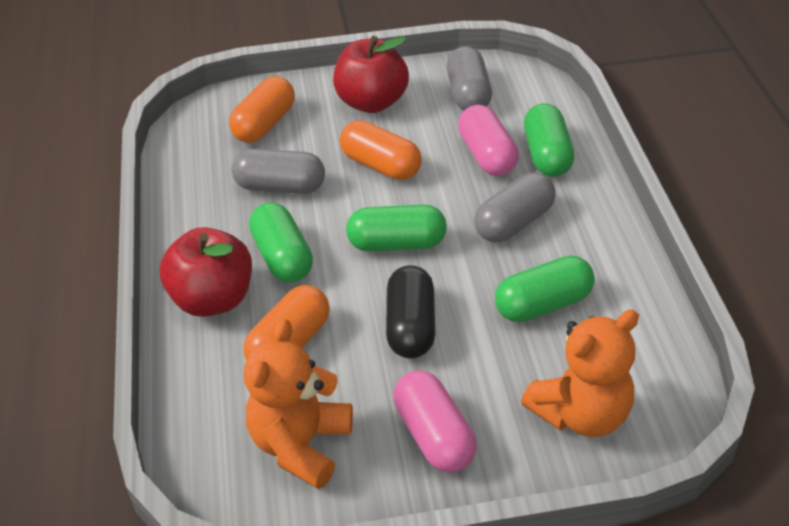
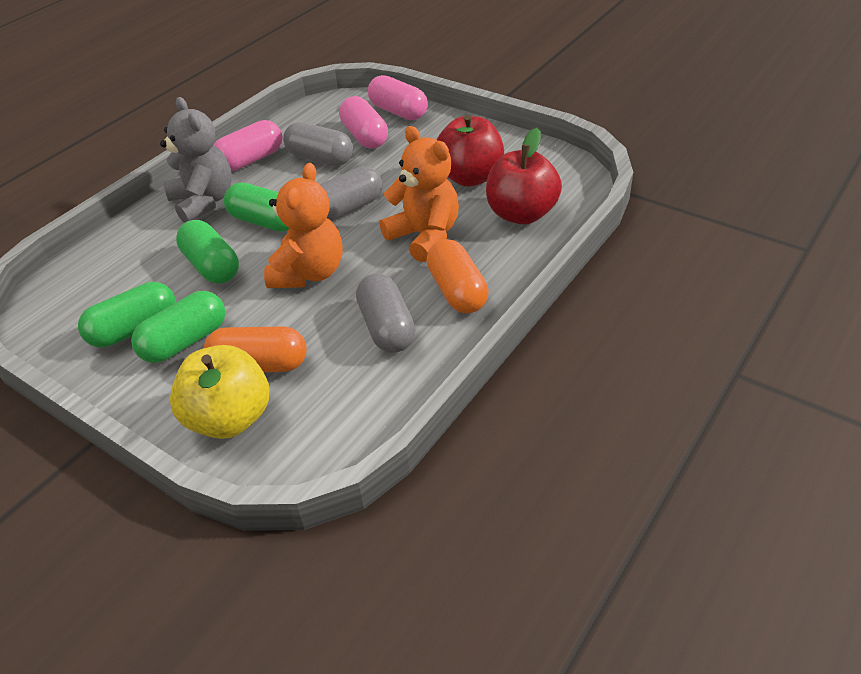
black capsule: [386,265,435,359] = 1 -> none = 0
grey teddy bear: none = 0 -> [160,97,232,223] = 1
orange capsule: [229,76,295,143] [243,285,330,360] [340,120,422,180] = 3 -> [203,327,307,372] [427,239,489,314] = 2
pink capsule: [393,371,477,473] [458,105,519,176] = 2 -> [214,120,283,171] [339,96,388,148] [368,75,428,120] = 3
yellow apple: none = 0 -> [170,345,269,439] = 1

